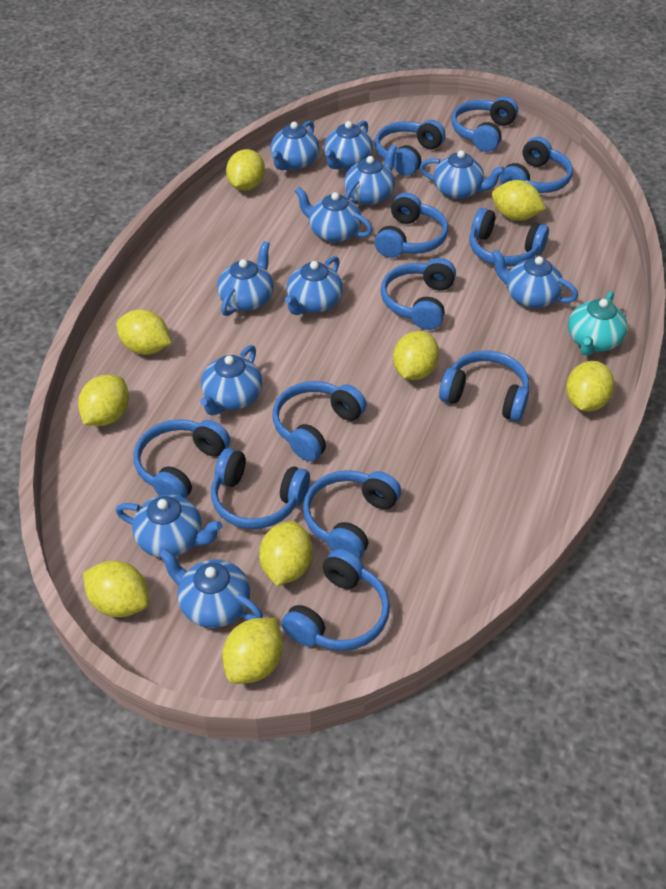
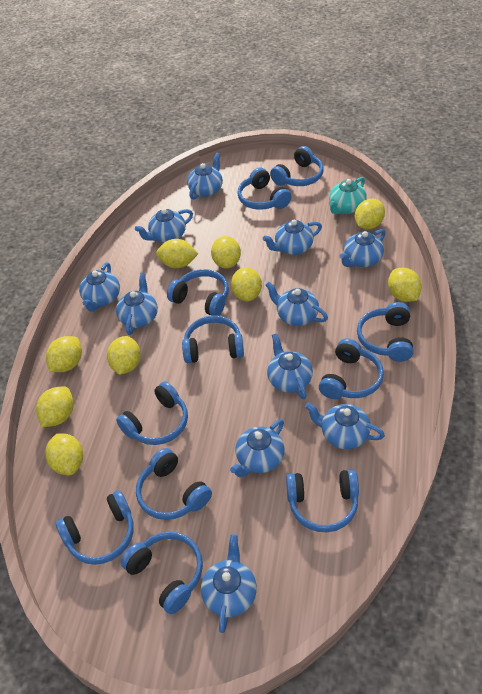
blue headphones: [134,419,230,498] [211,448,310,529] [272,381,367,462] [281,549,390,651] [303,470,401,559] [374,120,445,176] [375,193,448,258] [381,258,456,330] [439,351,529,421] [451,96,518,152] [469,208,549,267] [500,137,573,193] = 12 -> [56,490,134,565] [116,381,188,445] [121,532,203,614] [136,448,212,520] [167,269,229,316] [182,316,244,363] [237,167,291,210] [270,146,324,186] [286,469,359,532] [319,339,384,399] [357,302,414,362] = 11

